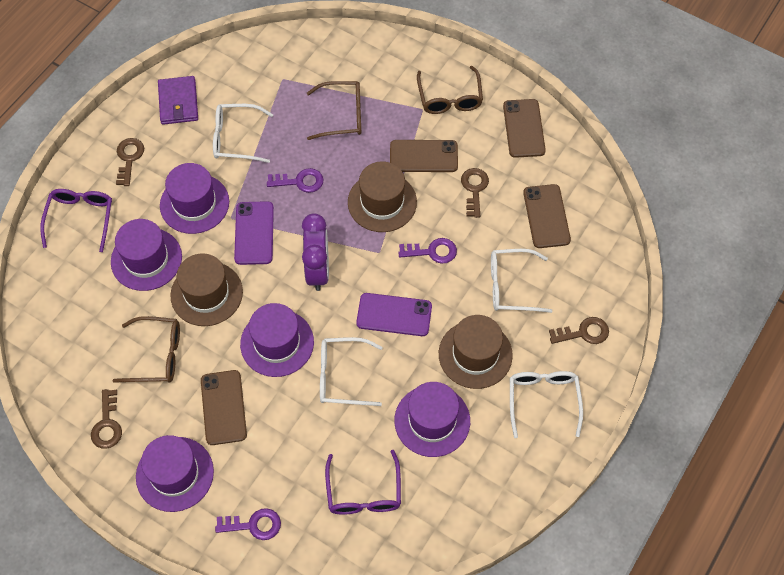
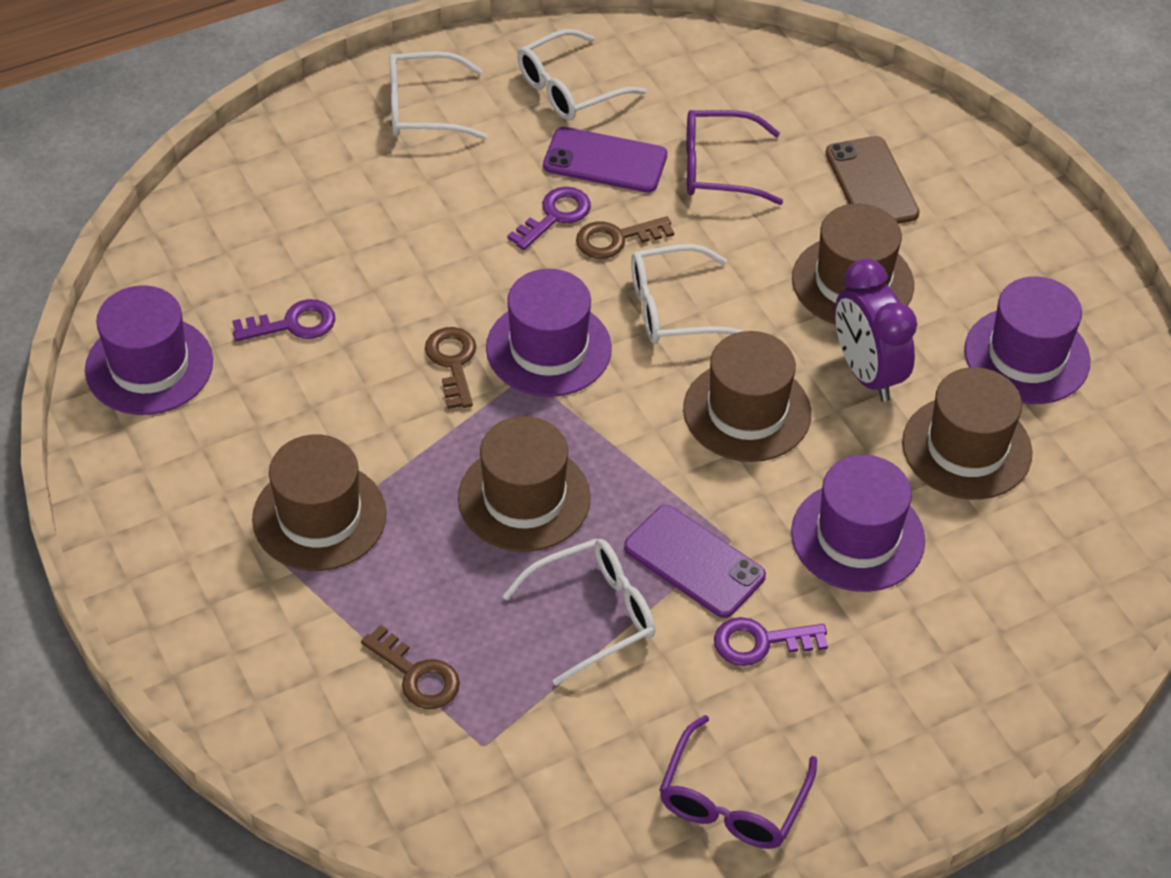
brown glasses: [113,316,180,383] [307,81,361,140] [417,66,483,114] = 3 -> none = 0
brown hat: [170,253,243,326] [348,161,417,232] [439,315,513,389] = 3 -> [252,434,387,571] [458,416,591,552] [683,331,811,462] [792,203,914,325] [902,367,1032,500] = 5
brown key: [91,389,122,449] [116,138,144,186] [461,168,489,218] [549,317,609,344] = 4 -> [361,625,460,709] [425,327,476,409] [576,216,674,259] = 3
brown phone: [201,370,247,445] [390,140,458,172] [503,99,546,158] [523,184,571,248] = 4 -> [826,136,920,224] = 1
purple hat: [111,219,182,291] [136,435,214,512] [160,163,229,234] [240,303,314,377] [395,382,470,457] = 5 -> [85,286,213,415] [486,269,612,397] [791,455,925,592] [964,277,1090,404] = 4
purple wallet: [158,76,198,125] = 1 -> none = 0

